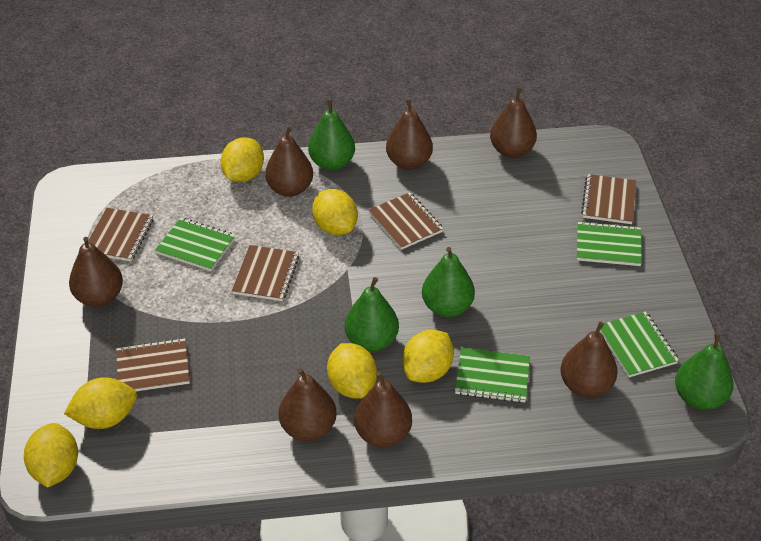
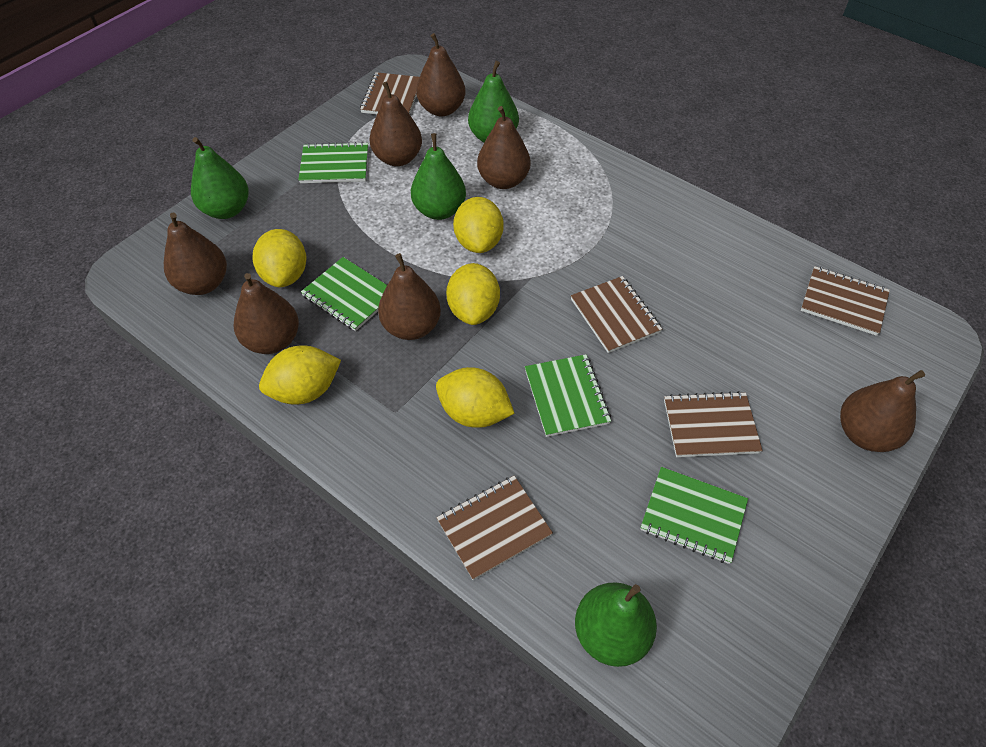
yellow lemon: [24,423,78,487] [64,377,137,429] [221,137,264,182] [312,189,358,235] [327,343,377,399] [402,330,454,383] = 6 -> [252,229,307,287] [259,346,341,405] [436,367,515,428] [446,263,500,325] [453,197,503,253] = 5

